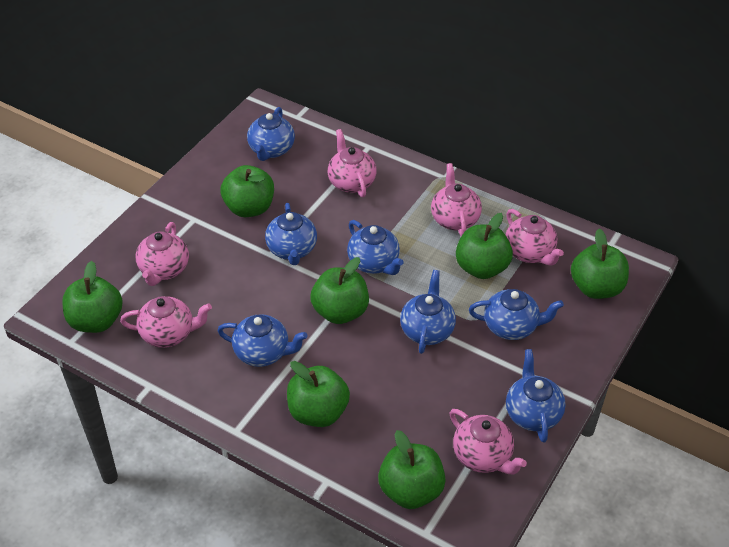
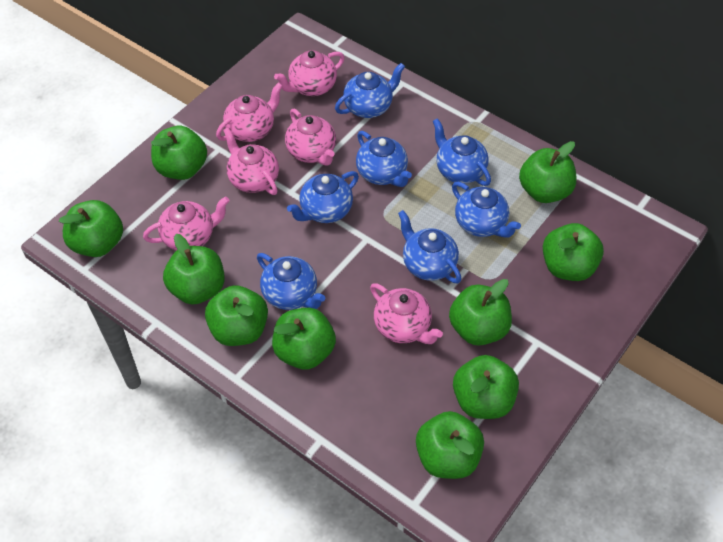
green apple: [62,261,123,333] [221,165,274,217] [287,361,350,427] [310,257,369,324] [378,430,446,509] [456,213,513,279] [571,229,629,299] = 7 -> [59,200,123,257] [151,126,207,180] [163,234,225,305] [205,285,268,346] [272,308,336,369] [416,411,484,479] [449,279,512,346] [453,355,519,419] [519,141,577,203] [543,223,604,281] = 10

